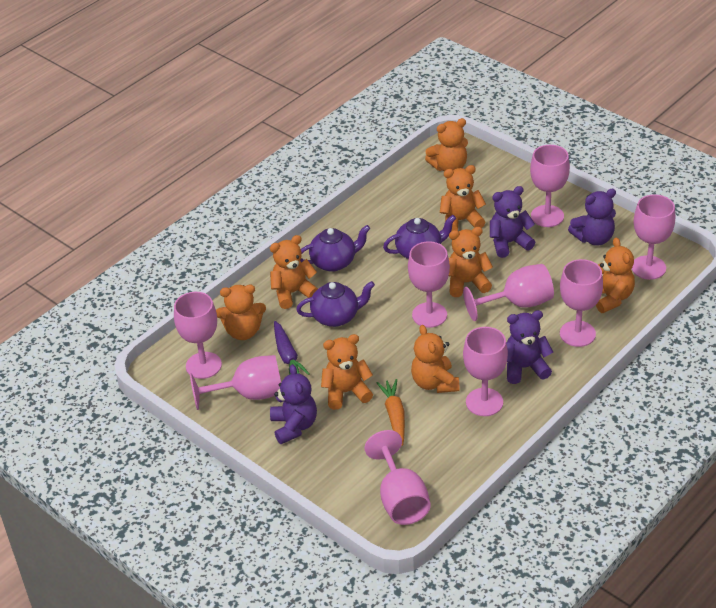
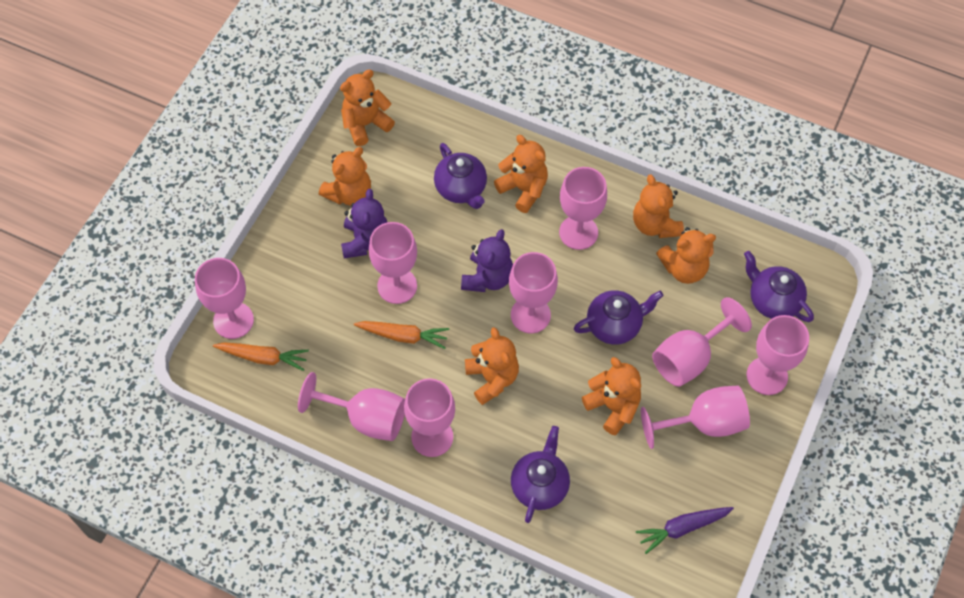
orange carrot: [377,379,405,446] = 1 -> [213,342,309,371] [354,321,449,349] = 2
orange teddy bear: [216,285,266,340] [270,235,318,309] [321,334,373,410] [411,325,460,393] [425,118,468,172] [440,165,486,231] [449,227,493,297] [596,237,635,313] = 8 -> [319,147,371,206] [340,70,395,146] [465,327,519,405] [494,135,548,213] [582,357,641,435] [633,174,684,238] [656,227,716,284] = 7
purple teapot: [296,281,375,327] [300,225,370,272] [383,215,456,259] = 3 -> [434,143,487,209] [511,426,570,523] [574,290,663,345] [744,251,814,322] = 4
purple teddy bear: [270,364,317,444] [490,186,535,258] [506,310,553,384] [568,189,616,246] = 4 -> [341,189,387,259] [461,229,513,292] = 2

